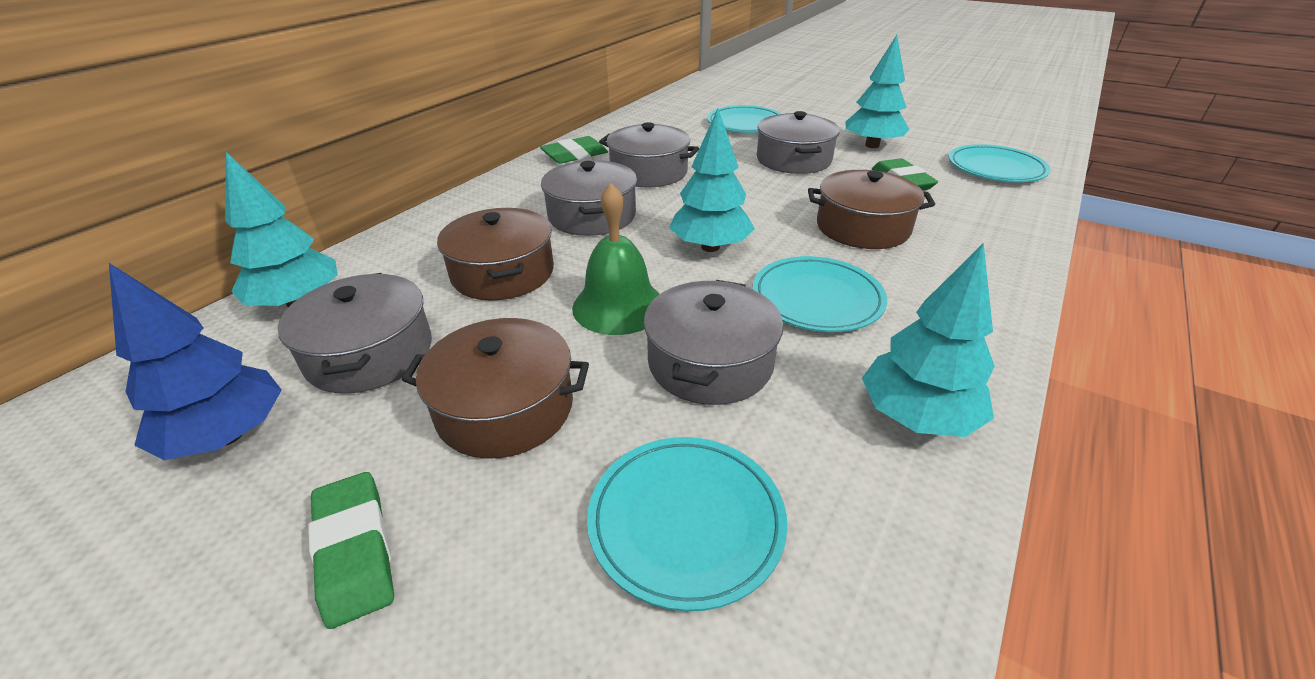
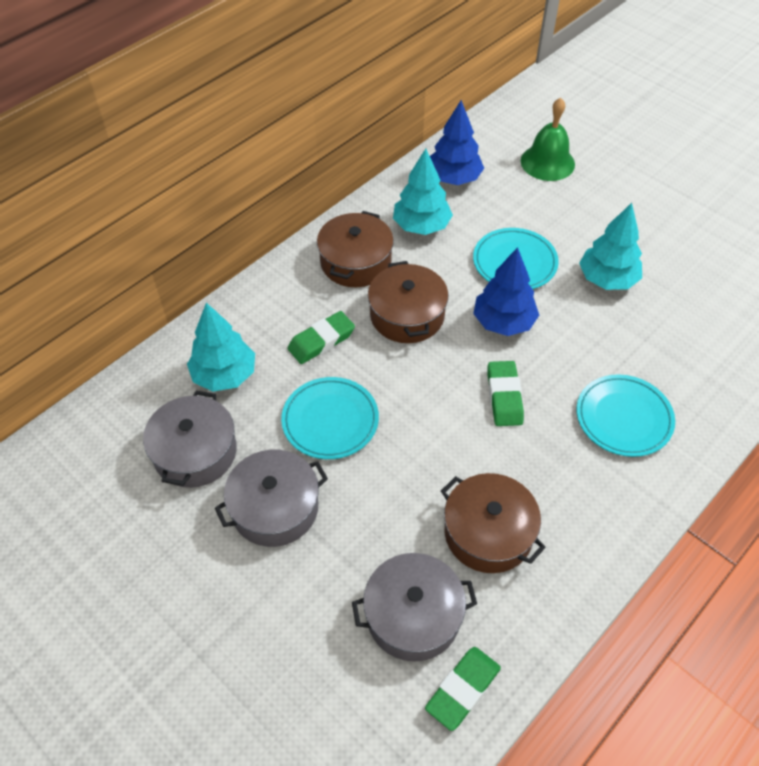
blue tree: [109,263,282,460] = 1 -> [430,100,484,185] [473,247,539,336] = 2
grey pot: [277,273,432,394] [541,160,637,236] [599,122,699,188] [644,280,783,405] [757,111,840,174] = 5 -> [143,391,237,488] [215,450,328,547] [352,553,477,662] = 3
turquoise plate: [587,437,787,611] [707,105,782,133] [753,256,887,332] [949,144,1051,182] = 4 -> [281,377,379,459] [473,228,559,289] [576,375,675,457] = 3
turquoise tree: [225,152,338,307] [669,108,755,252] [845,35,909,148] [862,243,995,437] = 4 -> [187,303,255,392] [393,148,453,235] [579,203,642,290] = 3

